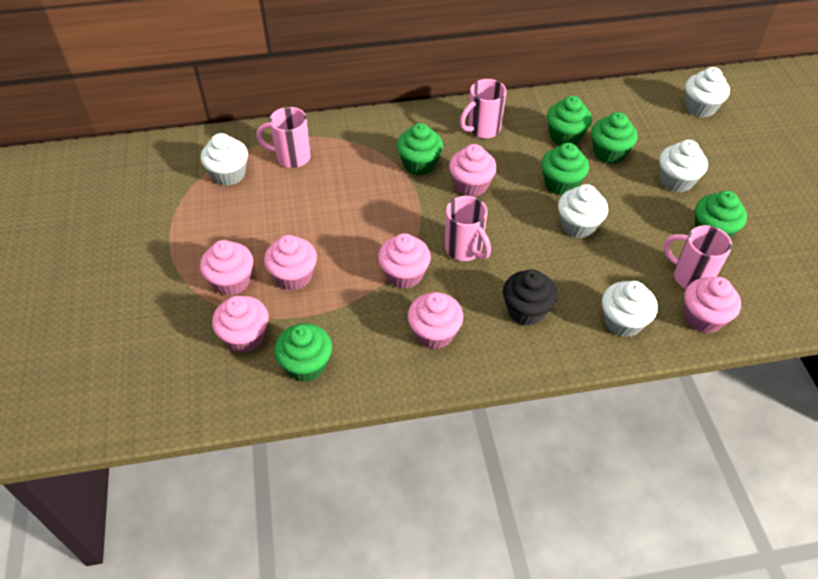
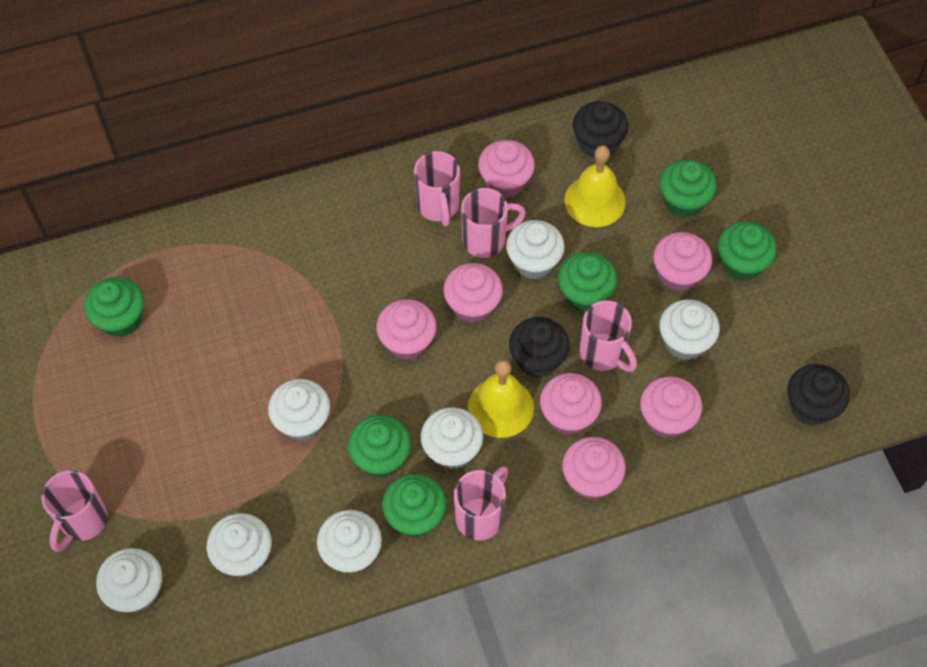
black cupcake: [503,269,558,326] = 1 -> [509,317,570,378] [573,101,628,159] [788,364,850,426] = 3
pink mug: [256,107,311,168] [445,196,491,261] [460,79,506,138] [663,225,732,289] = 4 -> [41,470,108,552] [414,151,460,226] [454,466,508,540] [461,188,526,258] [580,300,637,372] = 5
white cupcake: [201,133,248,186] [558,184,608,238] [602,281,658,337] [659,140,708,192] [685,67,730,117] = 5 -> [96,548,162,613] [207,513,272,577] [268,379,330,441] [317,510,382,574] [421,407,483,470] [506,220,565,279] [659,299,720,360] = 7
yellow bell: none = 0 -> [468,359,534,438] [564,145,626,227] = 2

